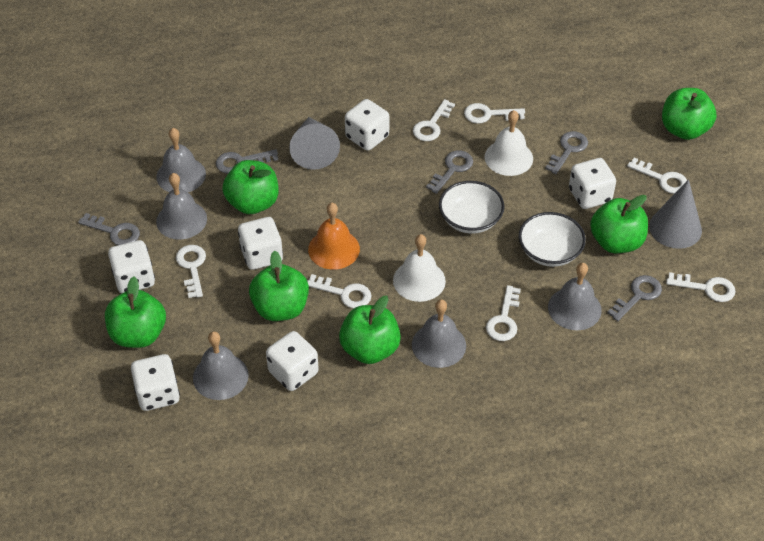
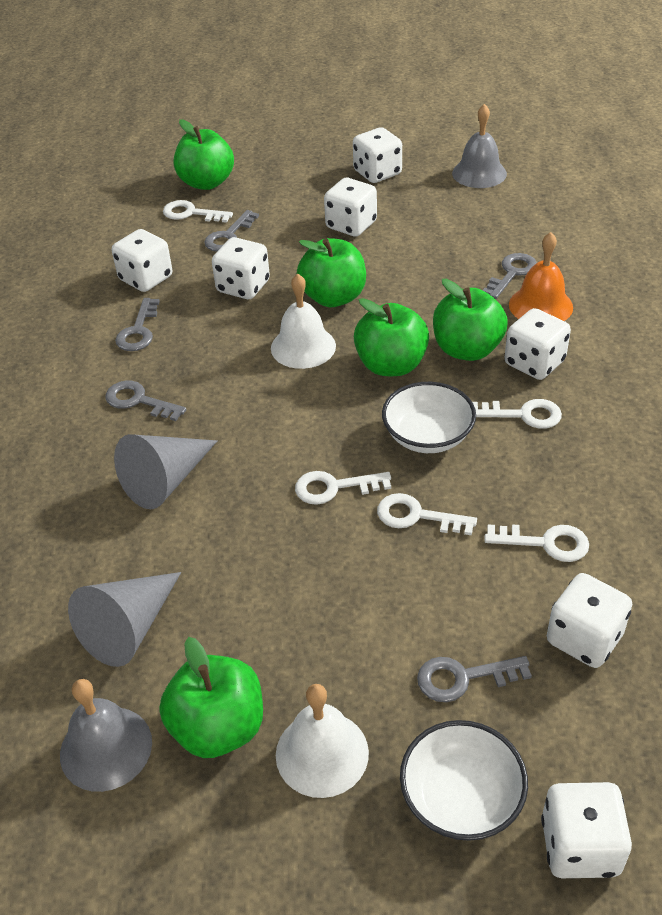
green apple: [105,277,166,348] [222,160,279,214] [249,251,309,321] [339,296,401,364] [590,195,648,253] [662,88,716,140] = 6 -> [159,637,263,758] [174,119,234,190] [297,238,366,307] [354,298,429,376] [433,279,508,361] = 5
grey bell: [156,128,206,192] [156,173,207,240] [193,332,249,400] [412,300,466,368] [548,263,602,330] = 5 -> [60,679,152,792] [452,104,507,188] = 2
white dice: [108,240,155,294] [131,354,180,411] [238,217,283,270] [266,331,319,391] [345,99,389,151] [569,158,616,209] = 6 -> [112,229,172,292] [212,237,270,299] [324,178,377,237] [353,127,402,183] [504,308,571,380] [541,782,632,878] [547,573,632,668] = 7
white key: [176,245,206,298] [307,274,371,309] [413,99,455,141] [464,103,525,124] [486,285,521,341] [627,157,687,194] [666,272,736,302] = 7 -> [163,200,233,223] [295,471,391,505] [377,493,477,535] [473,399,562,429] [485,525,589,562] = 5

